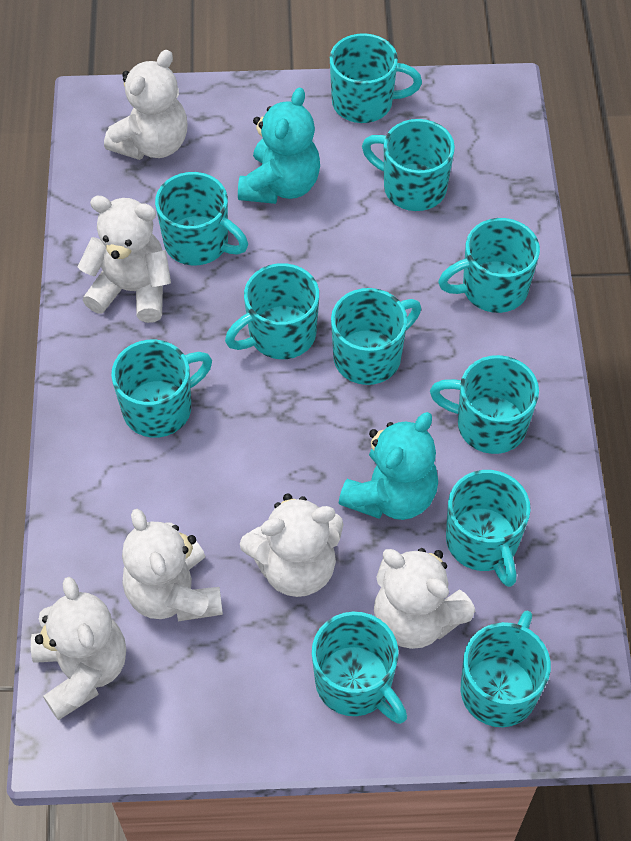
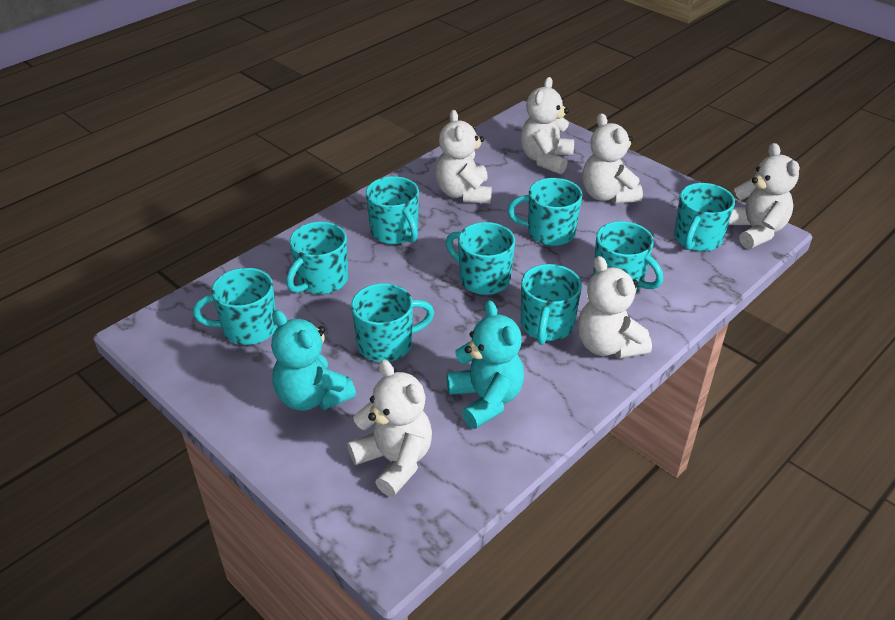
turquoise mug: [111,340,212,438] [155,172,248,266] [225,263,319,359] [312,612,407,724] [330,33,422,123] [331,288,421,385] [362,119,455,211] [430,355,539,454] [438,218,540,313] [446,470,531,587] [461,610,551,727] = 11 -> [193,268,277,345] [286,222,348,294] [351,283,434,362] [366,176,419,244] [446,222,515,295] [507,178,582,246] [521,264,582,345] [593,221,663,290] [674,183,735,251] = 9

